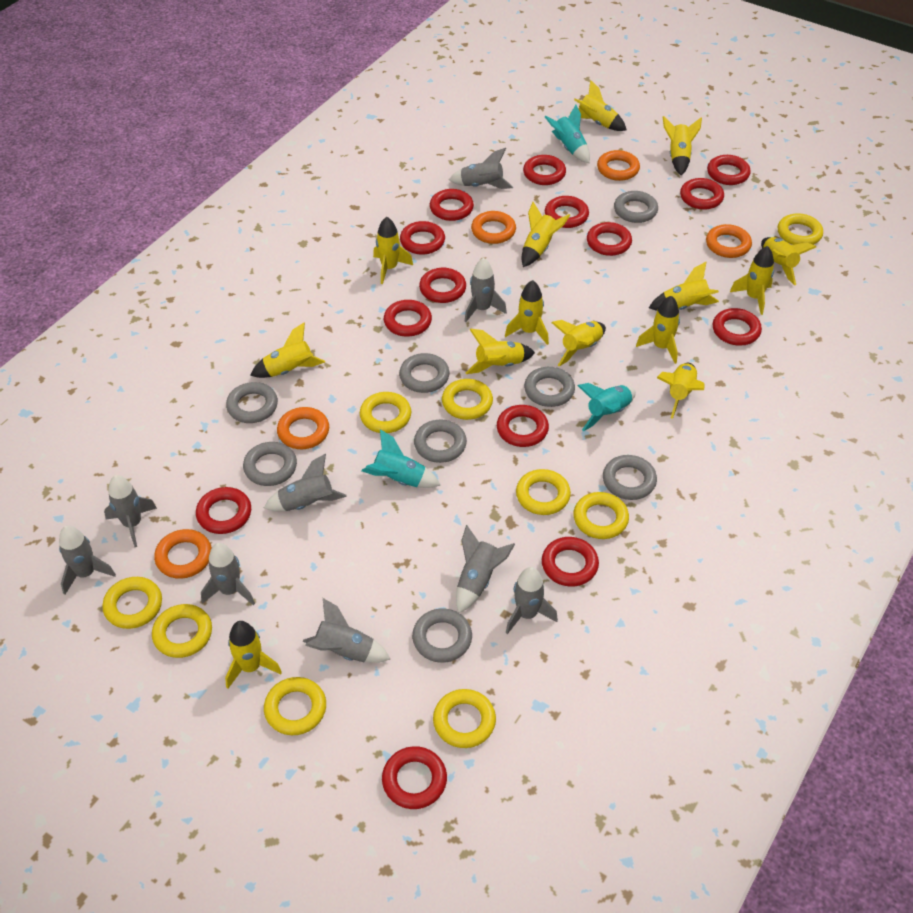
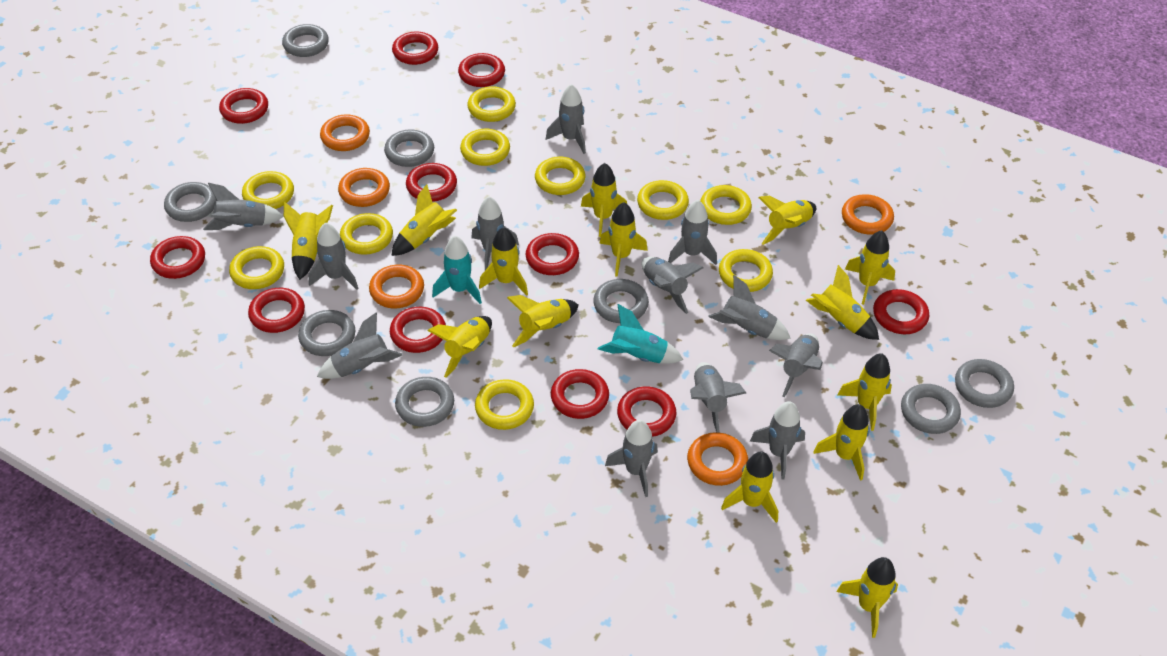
grey rocket: [59,525,116,595] [104,475,157,547] [201,543,255,605] [264,454,347,511] [303,598,390,663] [449,148,513,189] [456,525,515,613] [464,258,507,322] [506,567,558,634] = 9 -> [203,183,284,230] [309,222,359,290] [317,312,402,379] [472,197,519,270] [546,84,586,154] [605,420,658,497] [642,257,704,314] [668,200,717,265] [690,362,746,433] [708,275,791,340] [750,401,805,479] [769,334,823,397] = 12
red ring: [196,487,251,534] [382,746,447,809] [384,300,432,337] [400,221,445,255] [419,268,466,303] [430,189,474,221] [497,405,549,447] [523,155,566,185] [542,537,599,587] [545,196,589,228] [587,222,632,256] [680,178,724,210] [707,155,751,185] [713,308,762,346] = 14 -> [150,236,205,279] [219,88,268,124] [248,288,305,333] [390,307,446,353] [392,32,438,65] [406,163,457,202] [458,53,505,87] [526,233,579,275] [551,369,609,419] [617,386,676,437] [873,289,929,334] = 11
turquoise rocket: [362,429,440,488] [545,105,590,163] [577,383,636,431] = 3 -> [432,236,482,304] [598,304,683,364] = 2
yellow ring: [102,577,162,629] [152,604,212,658] [264,677,326,735] [360,392,411,433] [433,689,496,748] [442,379,493,420] [516,469,571,515] [573,492,629,539] [778,213,823,245] = 9 -> [229,246,284,289] [242,171,294,209] [340,213,393,255] [460,128,510,166] [467,86,516,122] [475,379,534,430] [535,157,585,195] [637,180,689,220] [700,185,752,225] [719,249,773,292] = 10

